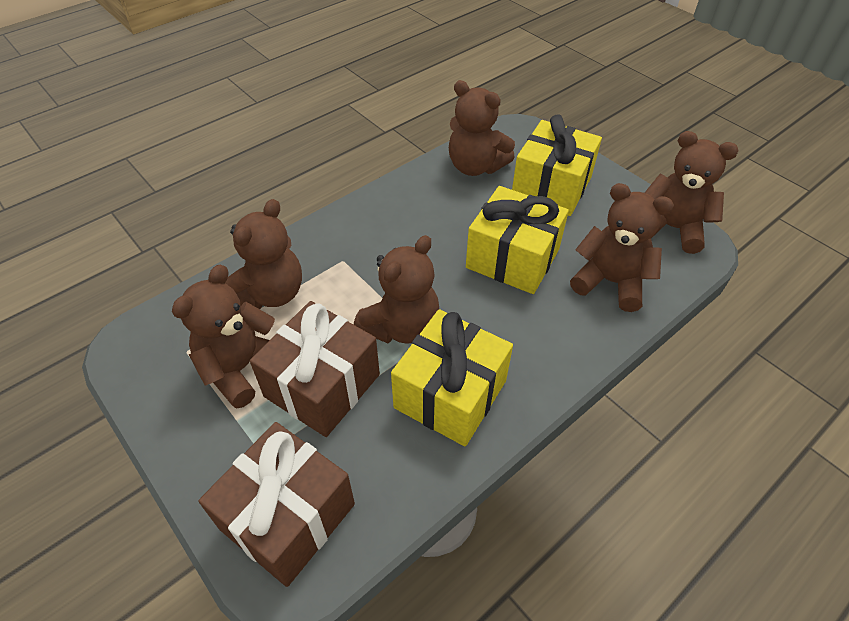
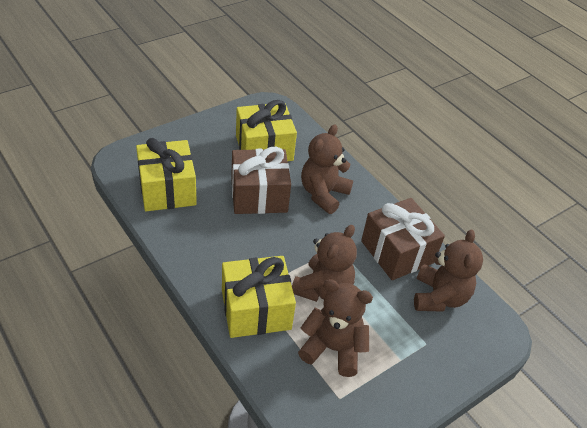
brown teddy bear: [172,265,275,408] [225,199,302,309] [354,235,439,344] [449,80,515,176] [570,183,674,312] [645,131,738,254] = 6 -> [292,225,357,302] [298,279,373,377] [301,125,353,214] [414,230,483,312] = 4

